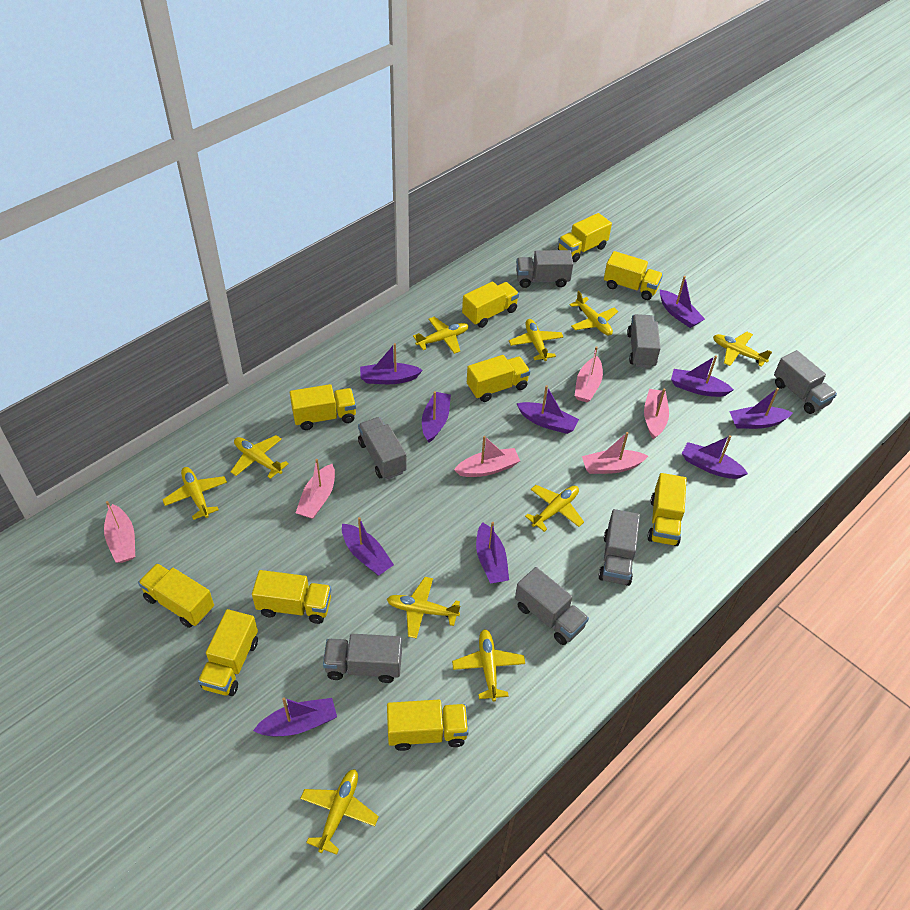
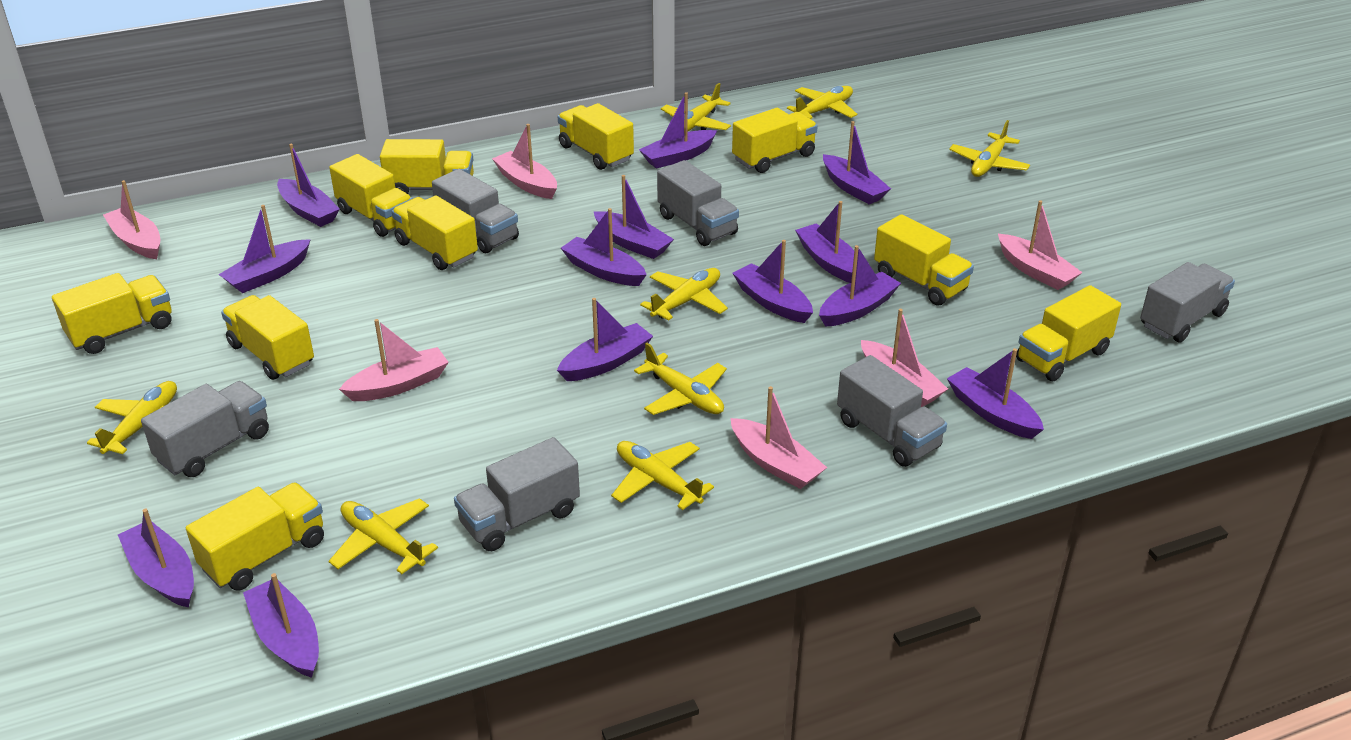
grey truck: [323,634,402,683] [358,417,407,479] [515,567,589,645] [516,250,573,288] [599,509,640,586] [627,314,661,368] [774,350,837,414] = 7 -> [141,381,269,477] [432,169,519,253] [454,437,580,551] [657,160,739,246] [837,355,947,467] [1140,262,1235,343] = 6
purple boat: [253,697,337,736] [342,517,394,576] [360,343,423,384] [422,391,451,443] [476,522,509,584] [517,385,579,434] [659,276,705,328] [671,355,734,397] [682,435,748,479] [729,388,793,429] = 10 -> [118,509,194,608] [219,205,311,293] [243,573,319,678] [277,144,340,227] [557,298,653,381] [561,208,647,286] [594,175,674,259] [639,92,717,169] [732,240,813,323] [795,201,854,283] [819,245,901,327] [823,121,891,204] [947,348,1044,439] = 13
yellow plane: [162,467,227,520] [230,435,289,479] [300,769,379,855] [387,577,460,639] [413,317,469,354] [452,629,525,702] [509,319,564,361] [525,485,584,532] [569,291,618,336] [713,332,772,367] = 10 -> [87,381,177,454] [329,498,438,574] [611,441,714,510] [634,342,727,415] [640,268,728,321] [661,83,731,131] [787,86,858,119] [949,120,1030,177] = 8

